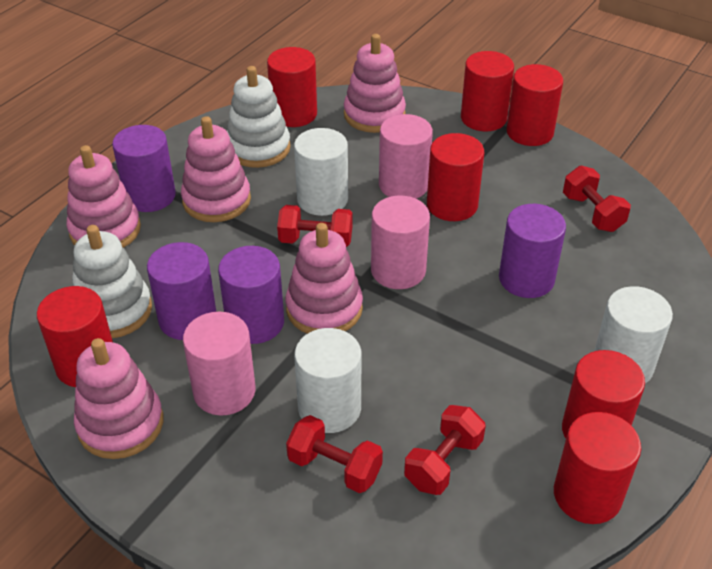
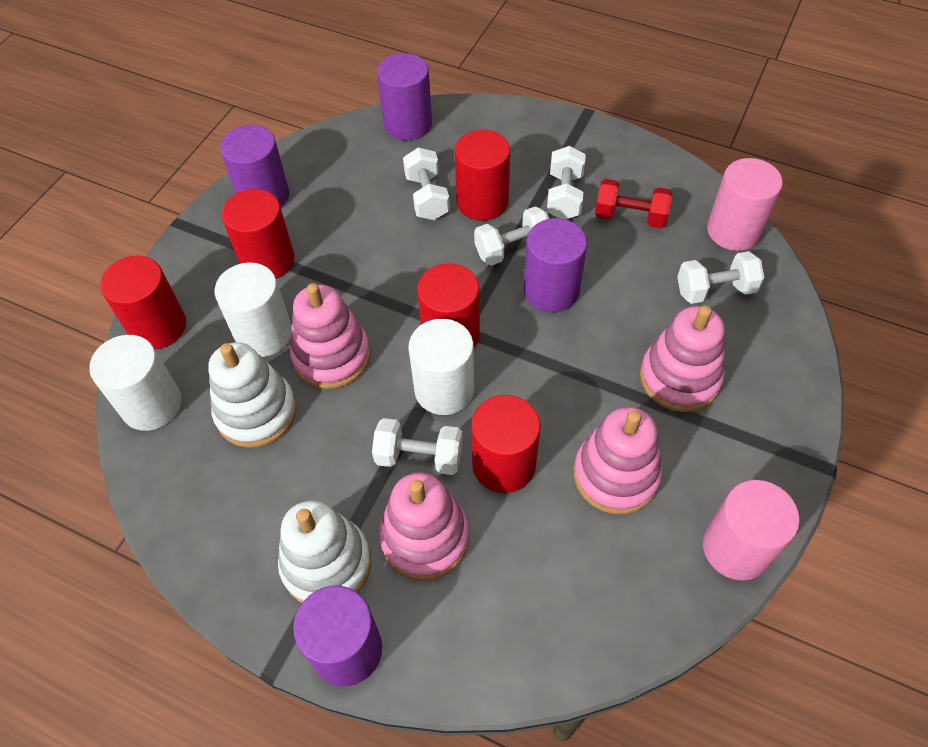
pink cylinder: [183,312,256,416] [371,196,430,289] [379,114,433,199] = 3 -> [703,480,800,581] [707,158,783,251] = 2
pink stacking toy: [67,145,141,248] [74,338,163,459] [181,116,251,222] [285,223,363,334] [344,34,406,133] = 5 -> [290,283,370,389] [379,472,469,580] [573,407,662,514] [640,306,725,412] = 4
red cylinder: [37,286,113,387] [267,47,317,127] [427,133,484,221] [461,51,514,132] [506,64,563,146] [554,412,641,524] [562,350,645,438] = 7 -> [100,256,186,349] [222,189,295,279] [417,263,480,348] [455,130,510,221] [471,395,541,493] = 5
red dumbbell: [277,205,353,247] [286,415,383,493] [404,405,486,495] [563,166,631,232] = 4 -> [595,179,672,228] = 1
white dumbbell: none = 0 -> [372,418,463,475] [403,147,450,220] [474,206,549,266] [547,146,586,219] [677,251,764,304] = 5

